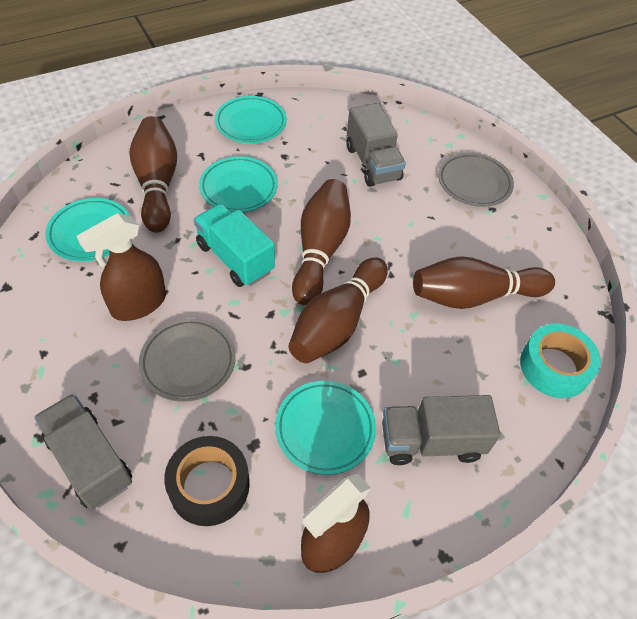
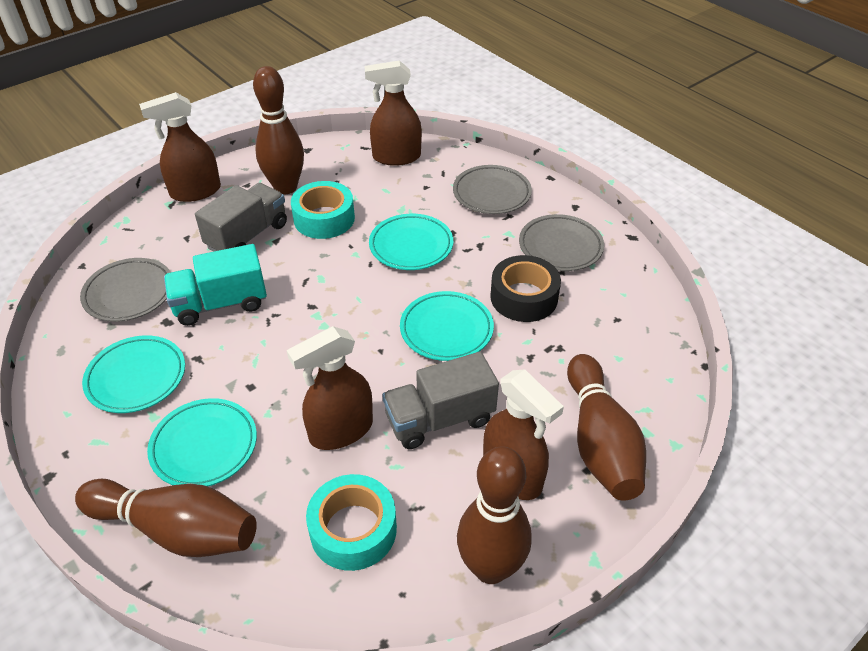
brown spray bottle: [77,213,166,321] [301,474,371,573] = 2 -> [139,92,221,202] [287,326,373,450] [365,60,422,166] [483,370,564,500] = 4
grey plate: [139,318,236,402] [438,153,514,207] = 2 -> [80,258,171,322] [453,165,532,214] [519,214,604,271] = 3
grey truck: [34,393,132,510] [347,103,406,187] [382,395,500,465] = 3 -> [195,183,287,252] [382,352,499,449] = 2
turquoise tape: [520,324,601,398] = 1 -> [291,181,355,239] [306,474,397,571] = 2

